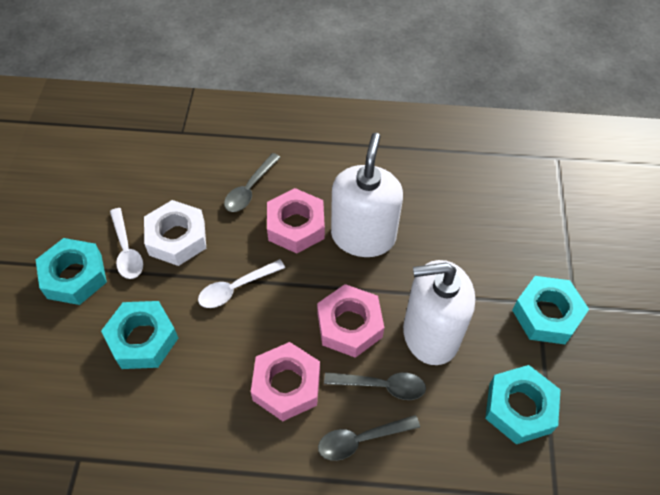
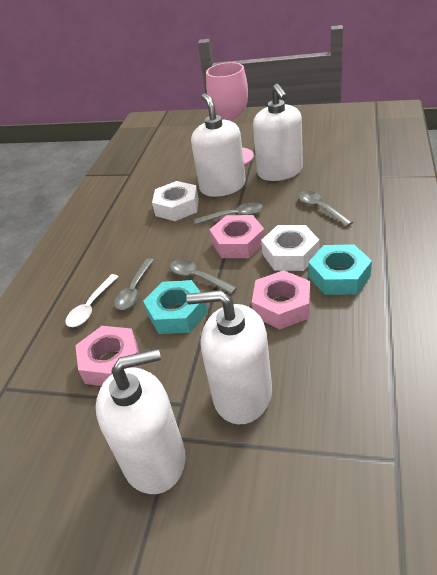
grey spoon: [224,153,281,212] [318,415,420,461] [324,372,426,400] = 3 -> [114,258,154,310] [170,259,237,294] [194,202,263,225] [298,191,353,226] = 4
pink goblet: none = 0 -> [206,62,254,165] = 1
turquoise nut: [36,238,107,305] [101,301,178,369] [485,365,561,444] [512,276,589,344] = 4 -> [143,280,208,334] [308,244,372,295] = 2
white nut: [144,200,206,266] = 1 -> [152,181,199,221] [261,225,319,271] = 2
white soap dispenser: [331,133,403,257] [403,260,475,365] = 2 -> [96,349,185,494] [186,290,272,425] [191,93,246,197] [253,84,303,181] = 4
white spoon: [110,208,143,279] [198,259,285,308] = 2 -> [66,274,119,327] = 1

